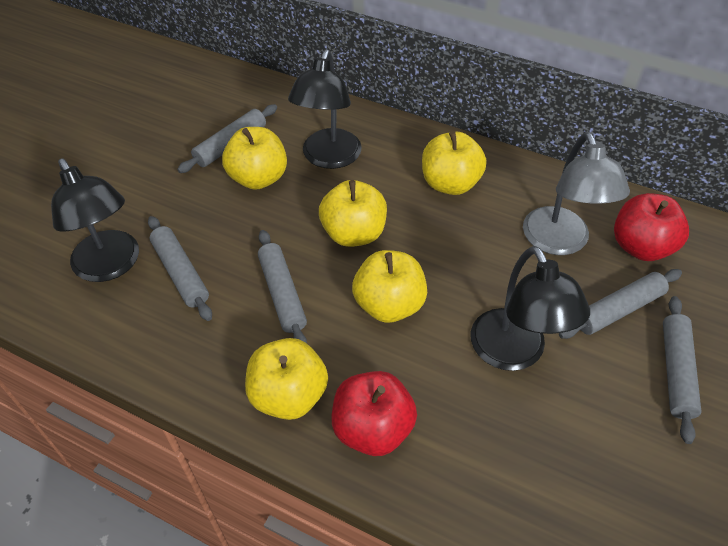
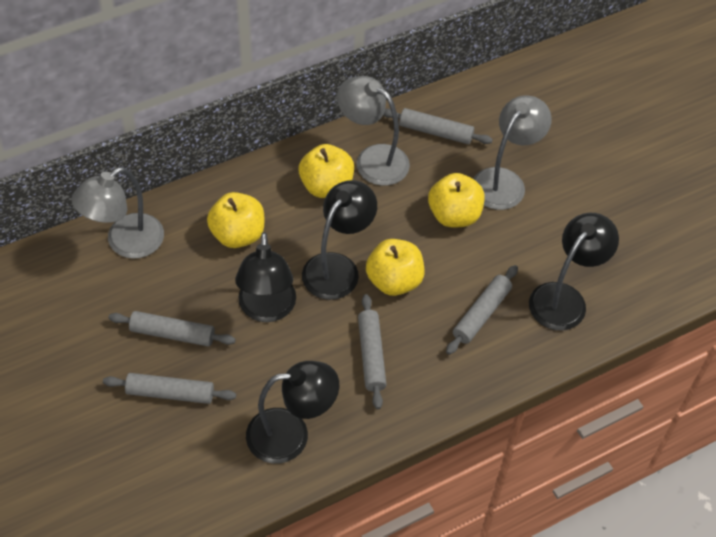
black lamp: [51,158,139,282] [288,50,362,169] [471,246,590,371] = 3 -> [235,232,296,322] [246,361,339,464] [302,180,377,300] [529,213,619,330] = 4
grey lamp: [523,132,630,255] = 1 -> [71,167,164,259] [337,76,410,186] [473,95,552,210] = 3
red apple: [332,371,417,456] [614,193,689,261] = 2 -> none = 0
yellow apple: [222,127,287,190] [245,338,328,420] [319,180,387,247] [352,250,427,323] [422,131,487,195] = 5 -> [207,192,264,248] [299,144,354,198] [366,239,424,296] [428,173,485,228] = 4

